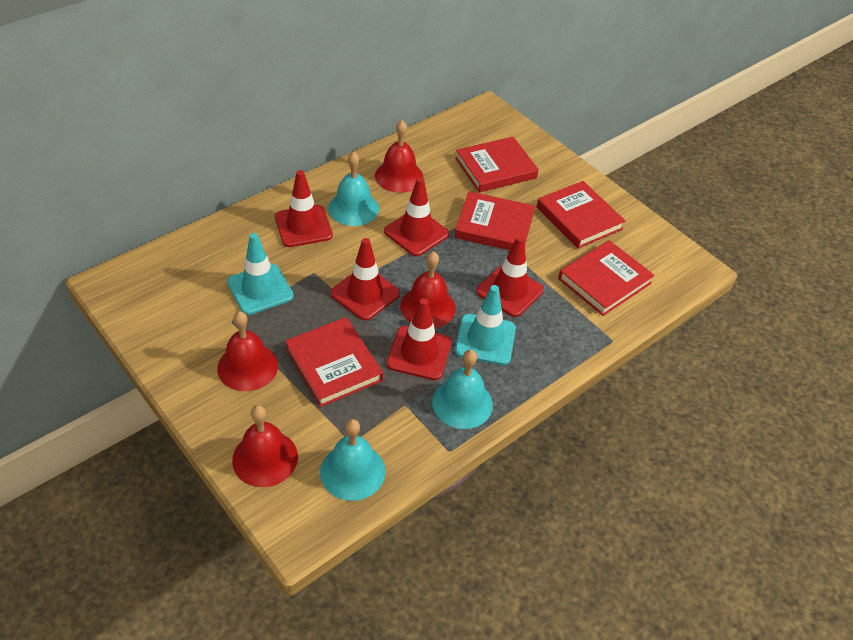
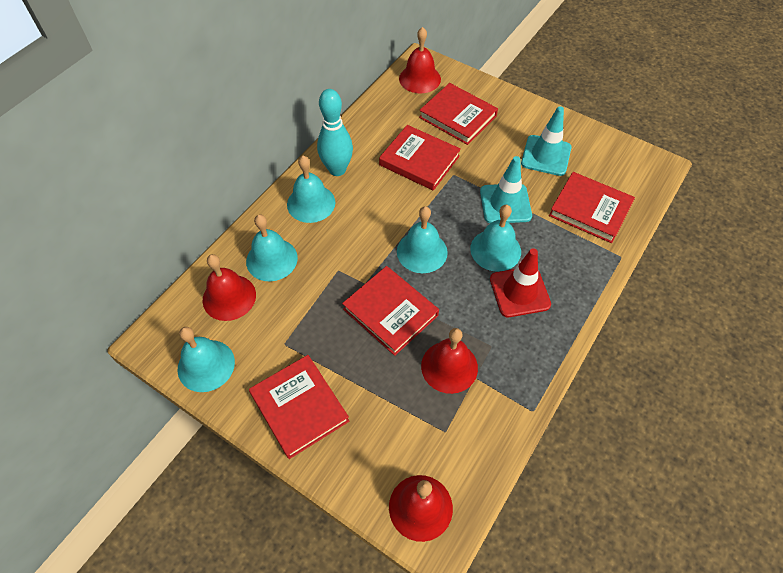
red traffic cone: [275,170,333,247] [330,238,400,321] [384,177,449,256] [386,298,452,380] [476,236,544,317] = 5 -> [490,248,551,317] = 1
turquoise bell: [320,419,385,501] [328,152,379,226] [432,350,493,429] = 3 -> [177,327,235,392] [246,215,298,281] [287,156,335,223] [397,206,448,273] [470,205,521,272] = 5
turquoise bowling pin: none = 0 -> [317,89,353,176] = 1

